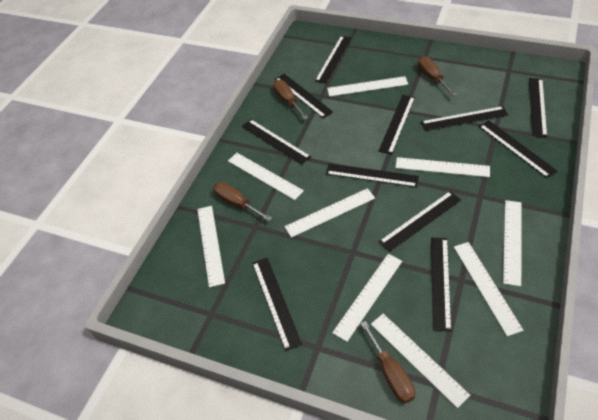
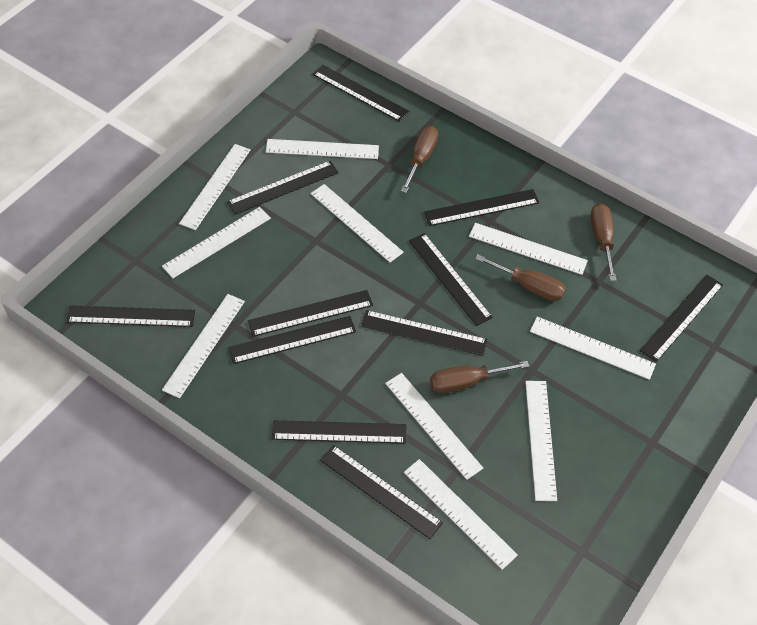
white ruler: [197,206,225,287] [228,153,304,200] [284,188,375,238] [327,76,408,97] [332,254,402,342] [371,314,470,408] [395,157,490,177] [454,242,524,336] [503,200,522,287] = 9 -> [162,207,271,278] [162,294,245,398] [179,144,251,230] [266,139,379,159] [311,184,404,262] [385,373,483,480] [404,459,518,570] [469,223,588,275] [525,381,557,501] [530,317,656,380] = 10

